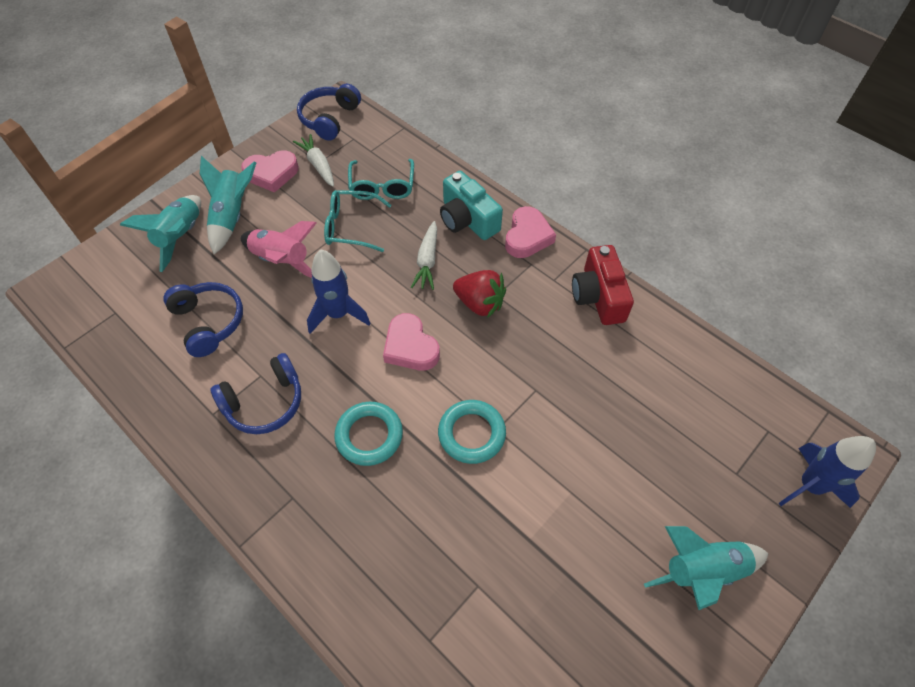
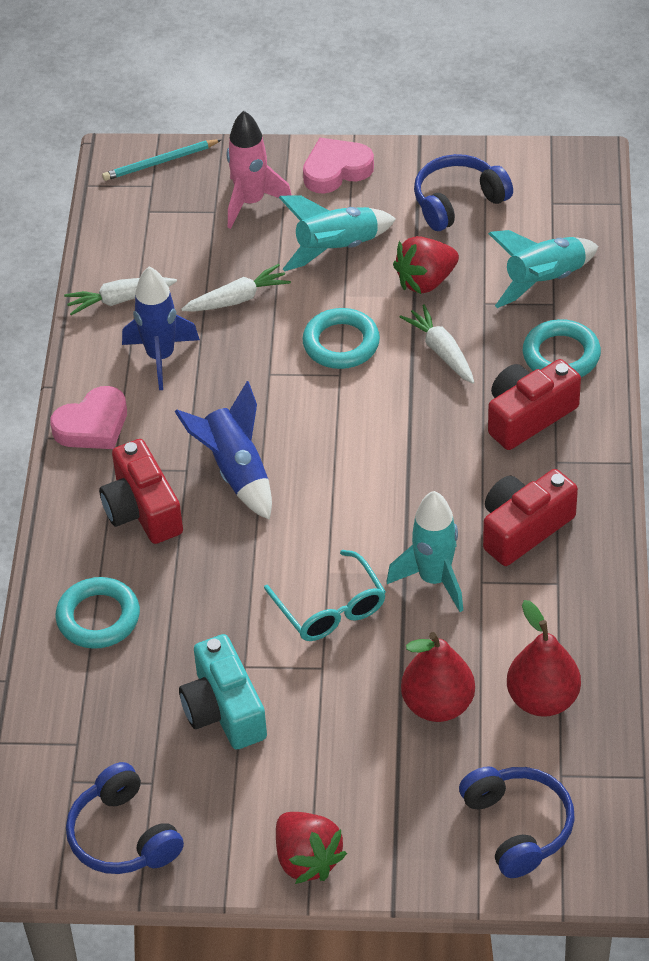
pink heart: [241,150,299,193] [383,313,440,371] [505,206,556,258] = 3 -> [50,386,127,449] [303,138,374,193] = 2
red camera: [572,245,634,325] = 1 -> [99,439,183,544] [483,469,578,566] [488,359,581,450] = 3
red pear: none = 0 -> [401,632,475,722] [507,600,581,717] = 2
red strawberry: [453,270,506,318] = 1 -> [276,812,347,884] [393,236,459,294] = 2
turquoise glasses: [324,190,391,252] [348,159,414,200] = 2 -> [264,550,386,641] = 1
turquoise pencil: none = 0 -> [102,139,222,181] = 1
turquoise ring: [334,402,403,466] [438,400,506,464] = 2 -> [55,577,140,649] [302,308,380,369] [523,319,601,377] = 3
white carrot: [293,134,334,187] [411,221,437,290] = 2 -> [64,277,177,315] [181,264,291,311] [400,305,474,383] = 3

